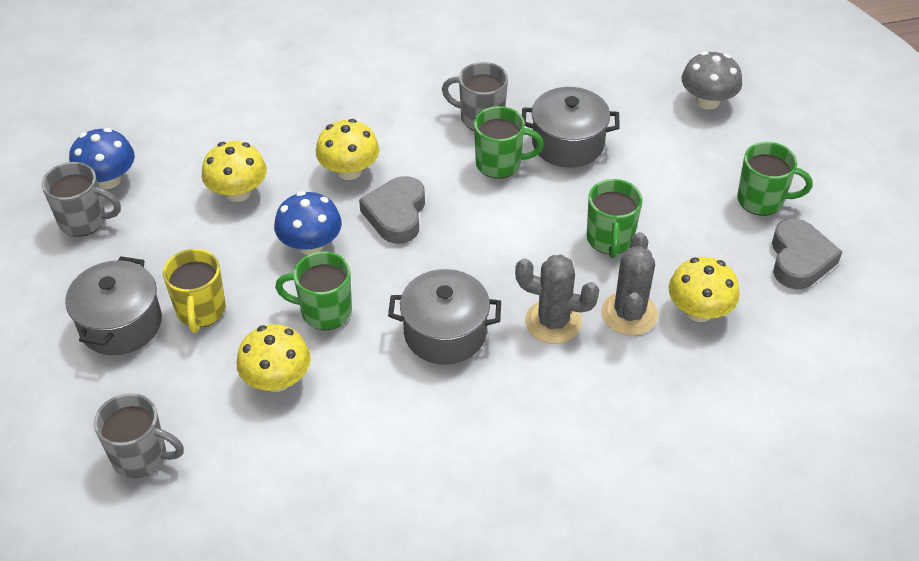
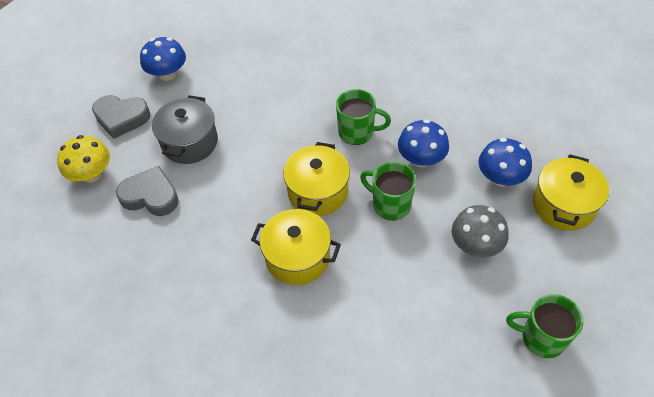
blue mushroom: [69,128,135,189] [274,191,342,255] = 2 -> [140,37,186,81] [398,119,449,167] [478,138,532,186] = 3
green mug: [275,251,352,330] [474,106,544,179] [587,179,643,258] [737,142,813,216] = 4 -> [336,89,391,145] [360,162,416,221] [506,294,584,358] = 3
grey cactus: [515,255,599,344] [601,232,658,335] = 2 -> none = 0
grey mug: [42,162,121,237] [94,393,184,478] [442,62,508,131] = 3 -> none = 0
grey pot: [65,256,162,355] [388,269,501,365] [522,87,620,168] = 3 -> [152,95,218,164] = 1
yellow mug: [163,249,226,333] = 1 -> none = 0
yellow mushroom: [201,141,267,202] [236,324,311,392] [316,119,379,180] [669,257,740,322] = 4 -> [57,135,110,183] = 1
yellow pot: none = 0 -> [251,209,341,285] [283,142,350,216] [533,154,609,231] = 3

